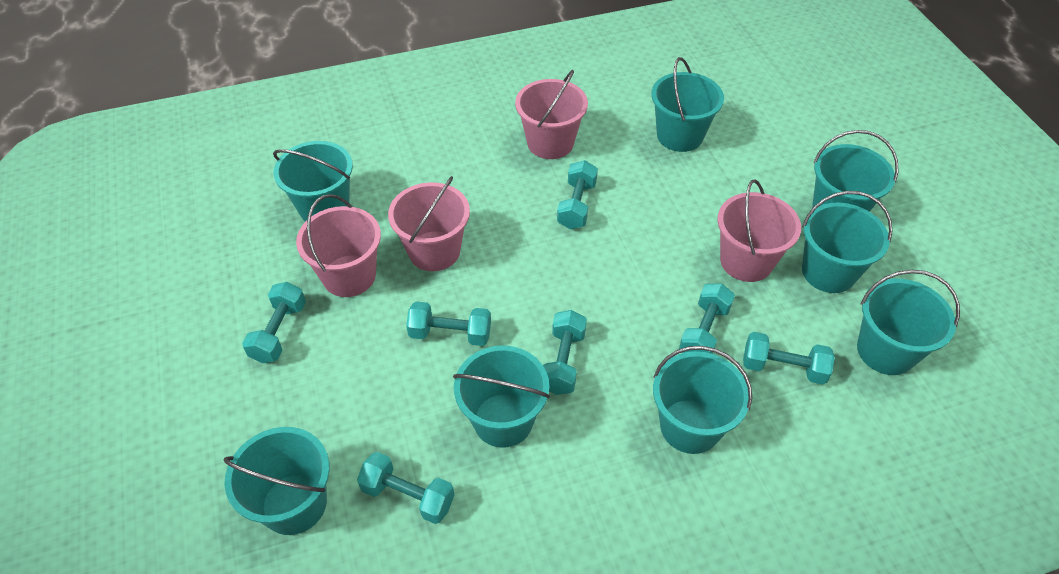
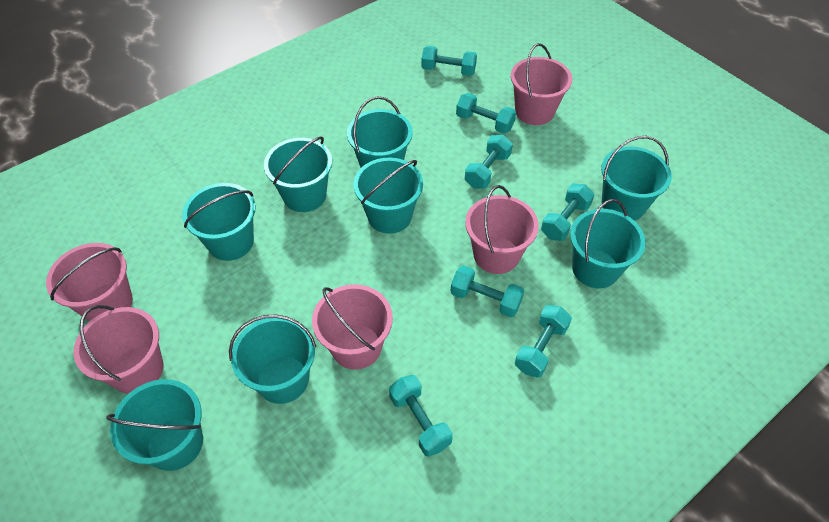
pink bucket: [296,194,381,297] [388,176,470,271] [515,70,588,159] [717,179,801,282] = 4 -> [46,243,133,322] [73,305,164,394] [312,284,393,370] [465,185,539,274] [511,43,572,125] = 5

